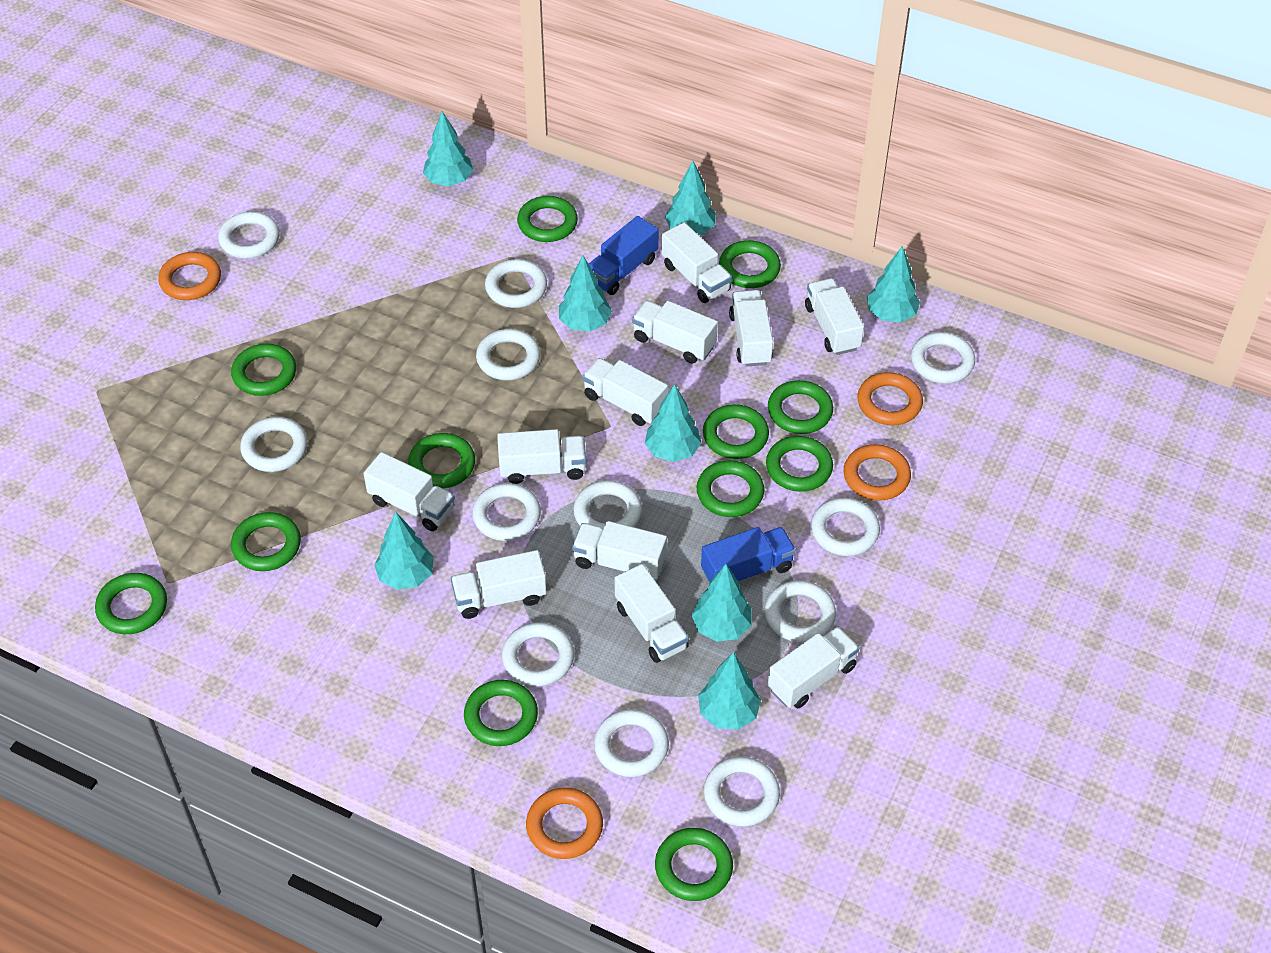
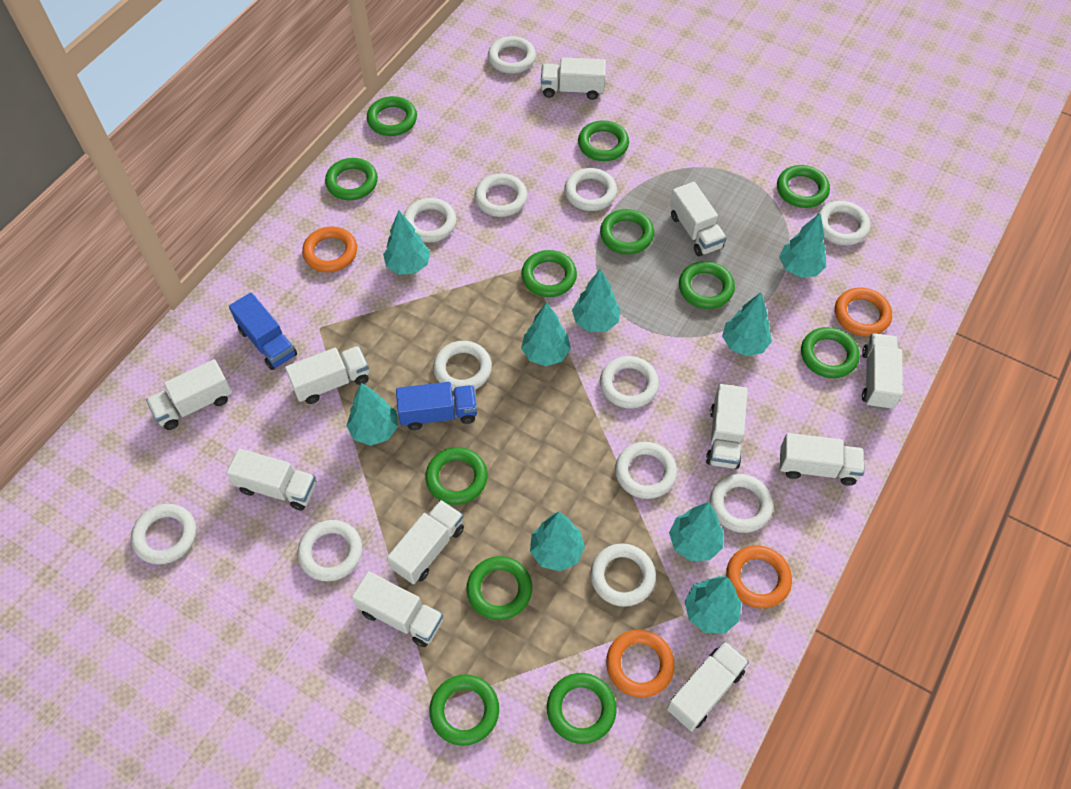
turquoise tree: [374,512,434,590] [423,111,473,186] [559,255,612,332] [645,384,701,462] [665,161,716,235] [691,564,752,642] [698,652,761,730] [867,246,920,322] = 8 -> [346,383,398,446] [383,210,430,275] [521,302,571,366] [530,512,585,571] [572,268,620,332] [669,502,724,561] [684,576,741,633] [722,292,772,356] [779,213,826,277] = 9

